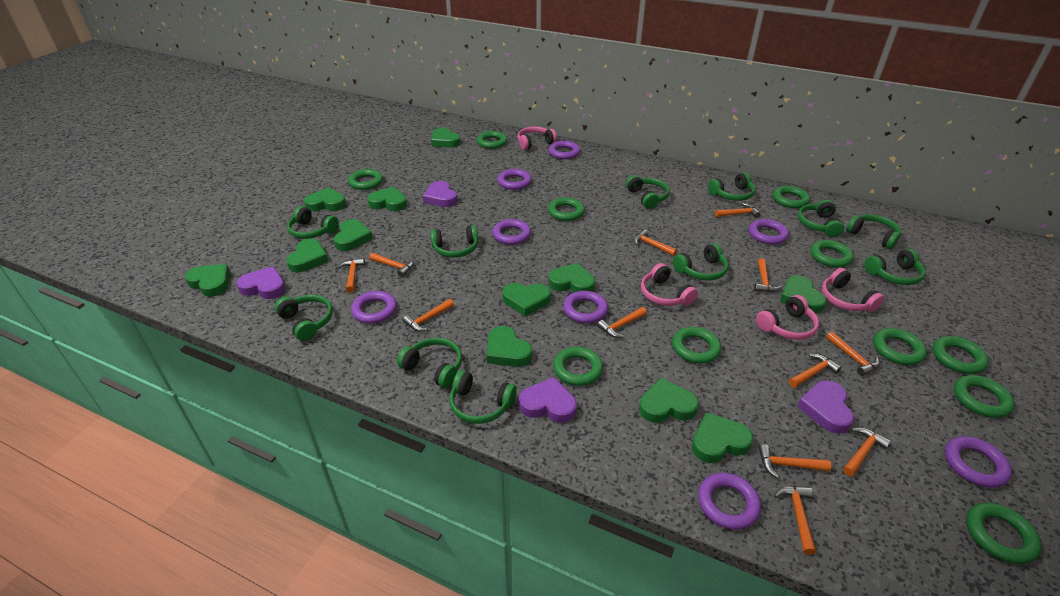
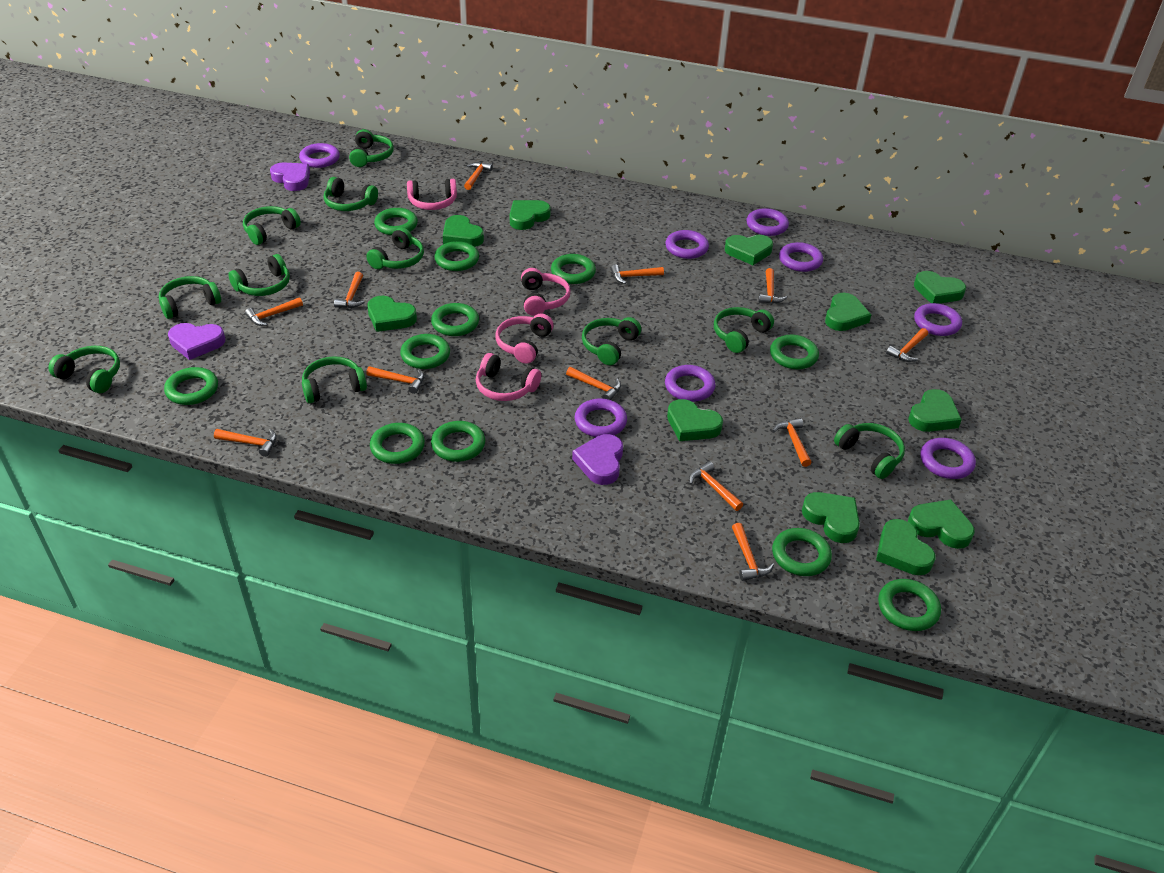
green heart: [185,264,230,297] [286,239,328,272] [304,187,346,211] [334,219,373,251] [367,187,407,211] [431,127,461,148] [487,326,532,367] [502,283,551,316] [548,263,595,292] [639,378,699,423] [692,412,753,463] [780,275,827,313] = 12 -> [367,296,417,332] [443,215,484,247] [510,200,551,230] [667,399,723,441] [725,235,773,265] [802,492,860,543] [825,293,871,331] [876,519,935,575] [908,389,962,432] [908,500,974,549] [914,271,966,304] = 11
purple heart: [237,266,285,299] [423,181,458,207] [519,377,577,423] [797,380,854,433] = 4 -> [168,323,225,360] [270,162,310,191] [572,434,623,485] = 3

